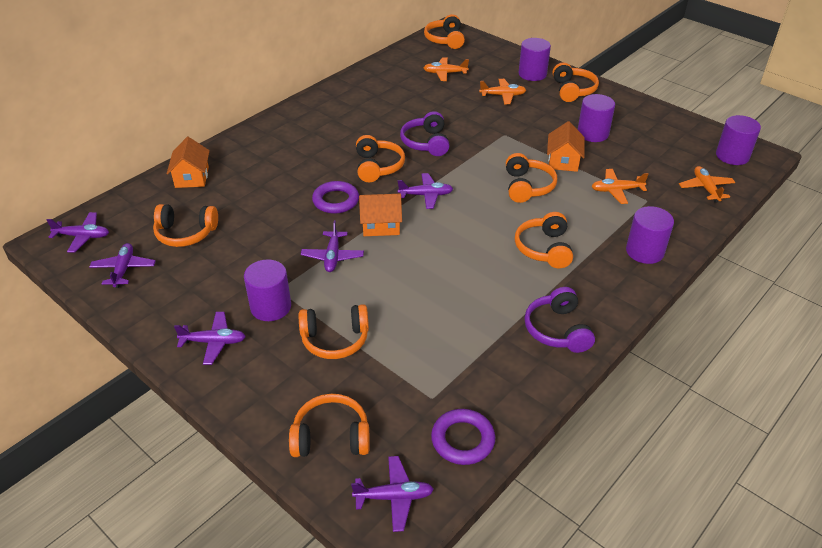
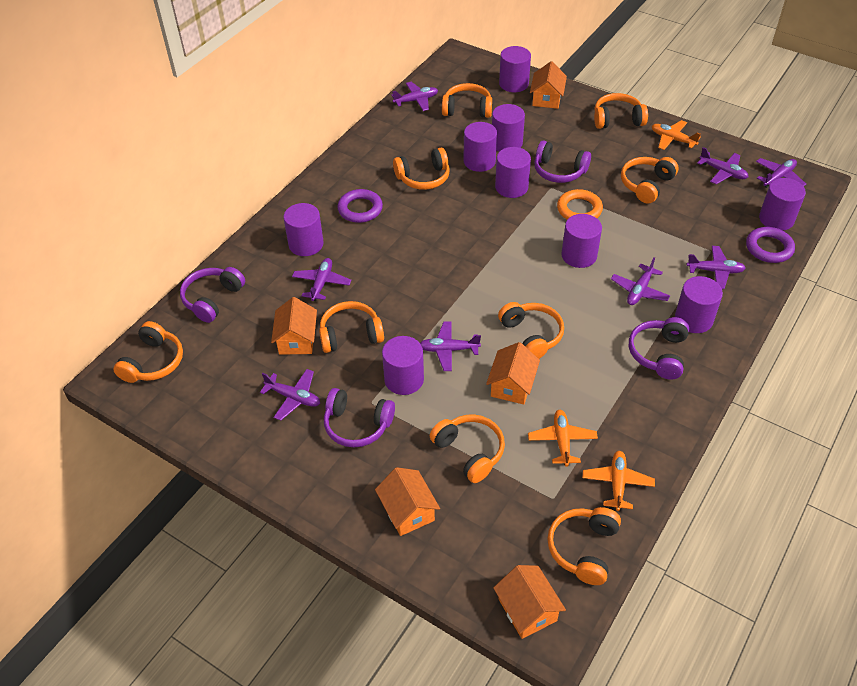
orange headphones: [153,204,218,247] [289,394,370,457] [299,304,369,359] [356,135,405,182] [424,14,465,49] [506,153,557,203] [515,212,573,268] [552,62,599,102] = 8 -> [113,321,183,383] [319,301,384,353] [393,148,450,190] [430,414,505,483] [442,83,492,118] [498,302,564,359] [547,507,621,585] [594,93,648,129] [621,157,679,204] = 9
orange house: [167,137,210,188] [359,194,402,236] [547,121,585,172] = 3 -> [271,297,317,355] [375,467,440,536] [486,342,540,404] [493,565,566,639] [530,61,567,109] = 5
orange plane: [424,57,469,81] [479,79,526,104] [592,169,649,204] [679,166,735,203] = 4 -> [528,410,598,467] [582,451,655,511] [652,120,701,150] = 3
orange ring: none = 0 -> [557,189,603,220] = 1
purple cylinder: [244,259,291,321] [519,38,551,81] [578,94,615,142] [626,206,674,264] [716,115,761,165] = 5 -> [284,203,324,256] [382,336,424,395] [463,122,497,172] [492,104,525,152] [495,147,531,198] [499,46,531,92] [561,214,602,268] [675,276,723,333] [759,178,806,231] = 9
purple headphones: [400,111,449,156] [525,287,595,353] = 2 -> [180,267,245,323] [324,388,395,447] [534,141,591,183] [629,317,689,380] = 4
purple plane: [47,212,109,253] [89,243,156,288] [174,312,246,365] [301,220,364,272] [351,456,434,532] [398,173,453,209] = 6 -> [260,369,320,421] [292,258,351,301] [392,82,438,111] [420,321,481,371] [611,257,670,305] [686,246,746,289] [697,147,748,184] [756,158,806,188] = 8

